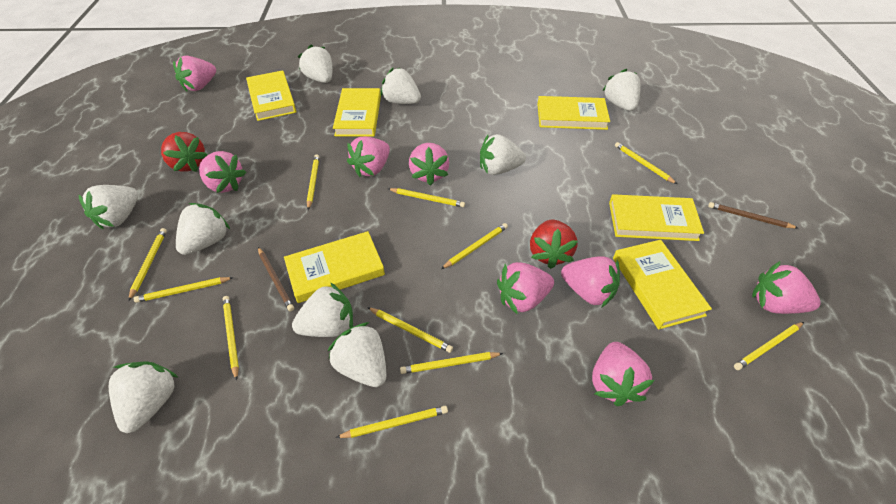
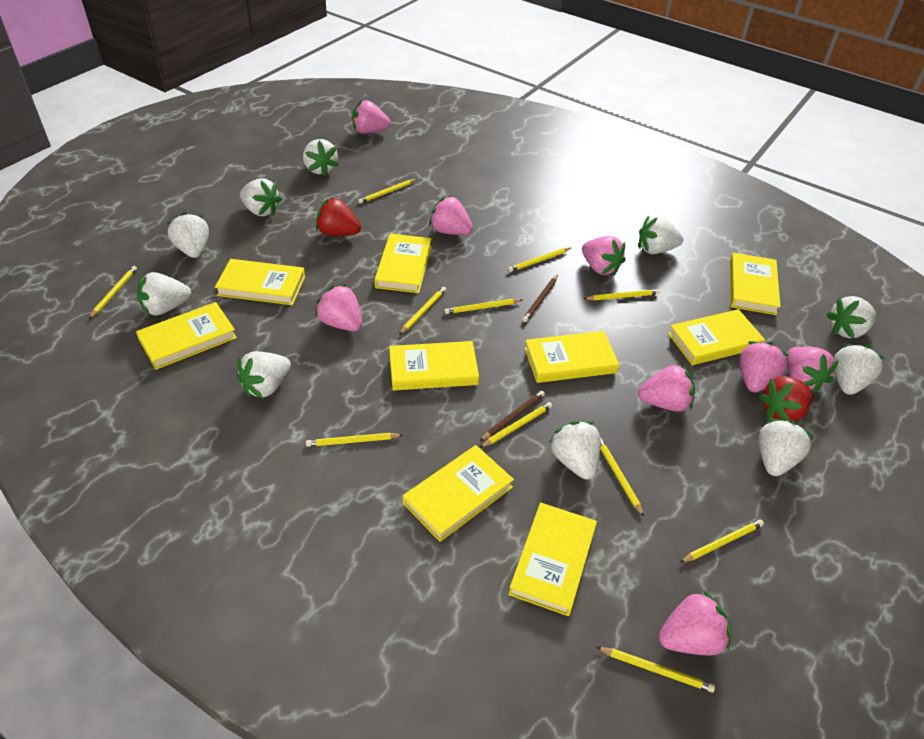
white strawberry: [79,185,138,230] [109,362,179,433] [176,203,230,255] [292,282,353,337] [298,45,332,83] [328,322,386,387] [381,68,421,104] [480,134,526,175] [602,69,640,111] = 9 -> [137,272,191,316] [167,212,209,258] [237,351,291,398] [240,178,282,216] [303,139,339,176] [549,421,600,480] [639,216,683,254] [758,418,813,476] [826,296,876,339] [834,344,885,395] = 10
yellow book: [246,70,296,121] [284,231,385,303] [333,88,381,137] [537,96,610,130] [609,194,704,241] [613,240,712,329] = 6 -> [136,302,237,370] [215,259,305,305] [375,234,431,293] [389,341,479,390] [403,445,514,542] [509,503,597,616] [524,331,619,383] [668,309,765,365] [730,253,781,315] = 9

